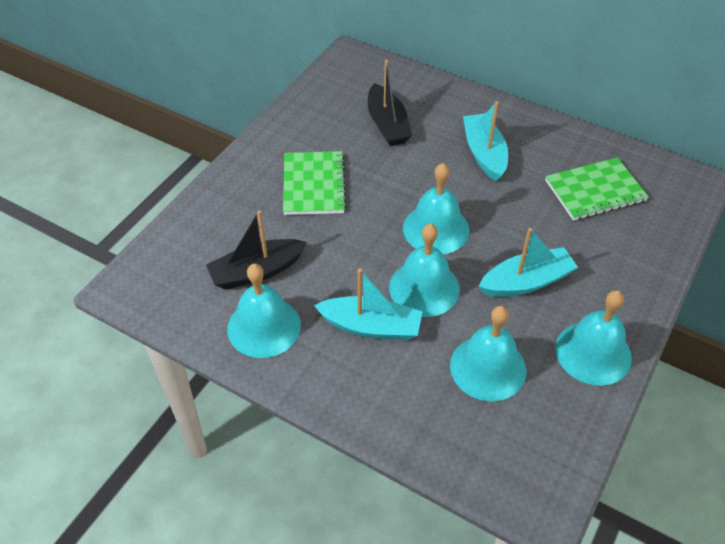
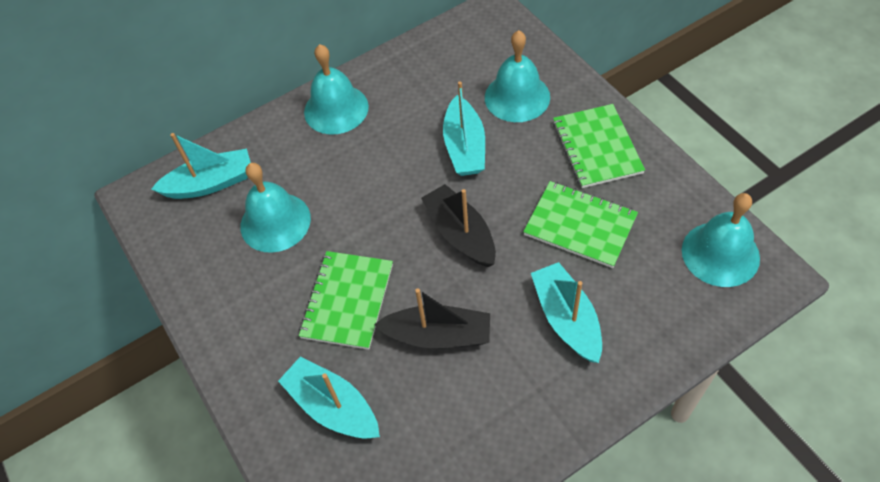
green notebook: [283,151,347,215] [545,157,649,221] = 2 -> [299,251,393,350] [523,181,638,268] [553,104,645,188] = 3
turquoise bell: [227,264,301,358] [389,223,460,317] [403,163,469,254] [450,306,526,401] [555,290,632,386] = 5 -> [240,163,311,253] [304,44,369,134] [485,30,550,122] [682,193,760,287] = 4
turquoise boat: [314,269,423,341] [463,101,508,182] [479,228,578,297] = 3 -> [151,133,251,199] [278,357,380,438] [443,81,485,176] [531,262,602,363] = 4

